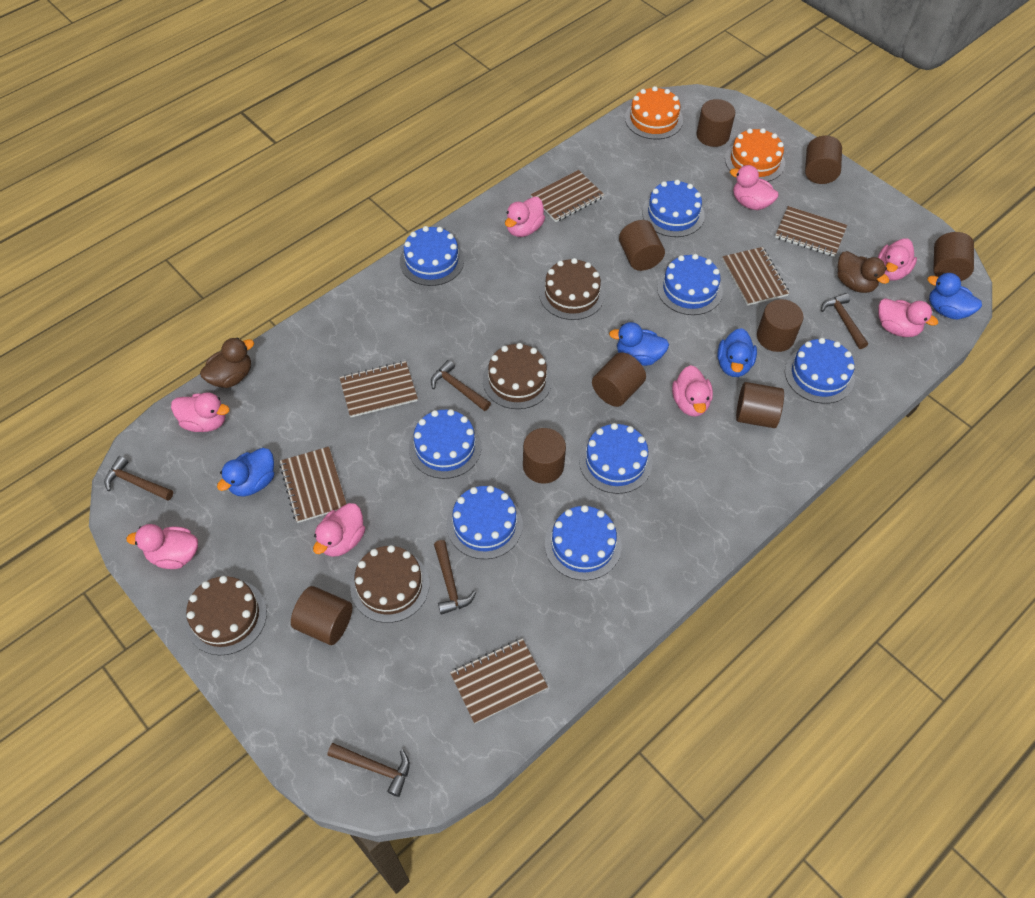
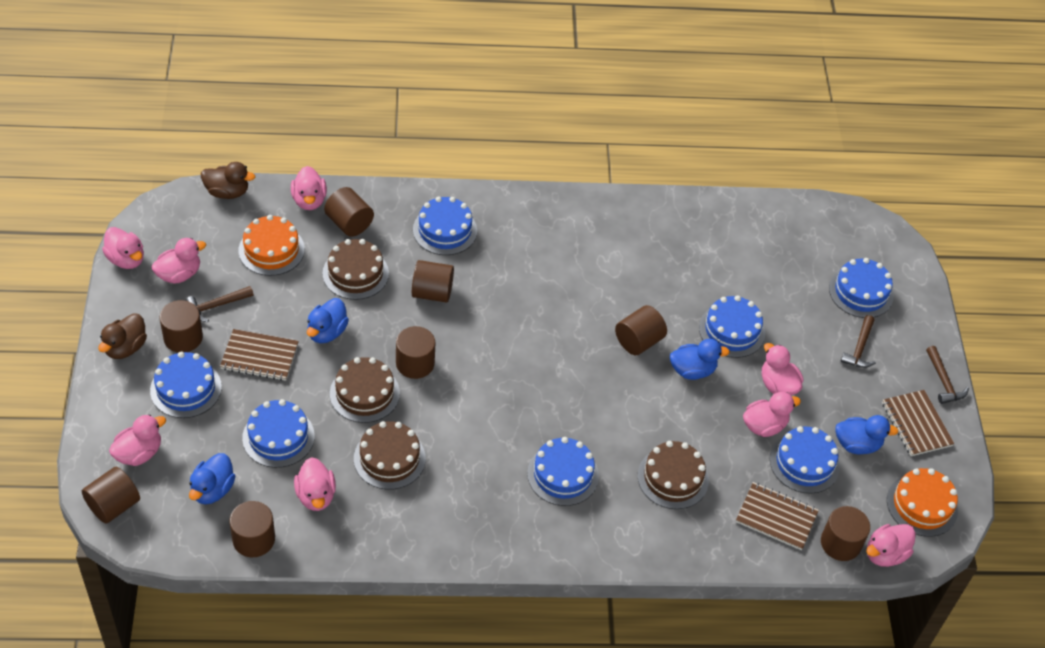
blue cake: [400,226,464,286] [409,409,482,479] [447,486,523,559] [545,505,621,580] [579,423,652,494] [642,179,705,237] [657,254,723,315] [785,338,855,404] = 8 -> [150,351,222,418] [242,399,315,468] [413,196,477,255] [527,437,599,506] [699,295,765,358] [770,426,840,494] [829,258,894,318] = 7
brown cylinder: [291,586,352,645] [523,428,566,483] [592,352,646,407] [619,220,665,271] [696,99,735,147] [736,382,784,428] [757,299,804,352] [805,135,842,184] [933,232,974,281] = 9 -> [82,467,140,524] [160,300,203,353] [230,501,275,557] [324,187,374,237] [396,326,435,379] [412,260,454,303] [615,305,667,355] [821,506,870,561] = 8
brown hammer: [104,456,173,501] [327,743,410,797] [431,360,491,411] [434,540,476,615] [821,293,868,349] = 5 -> [185,286,254,322] [840,315,876,368] [926,346,969,404] = 3
brown notebook: [279,447,347,523] [339,361,418,417] [450,638,548,724] [531,170,604,222] [722,247,789,306] [775,206,847,257] = 6 -> [220,329,299,381] [736,482,819,550] [882,390,954,456] = 3

